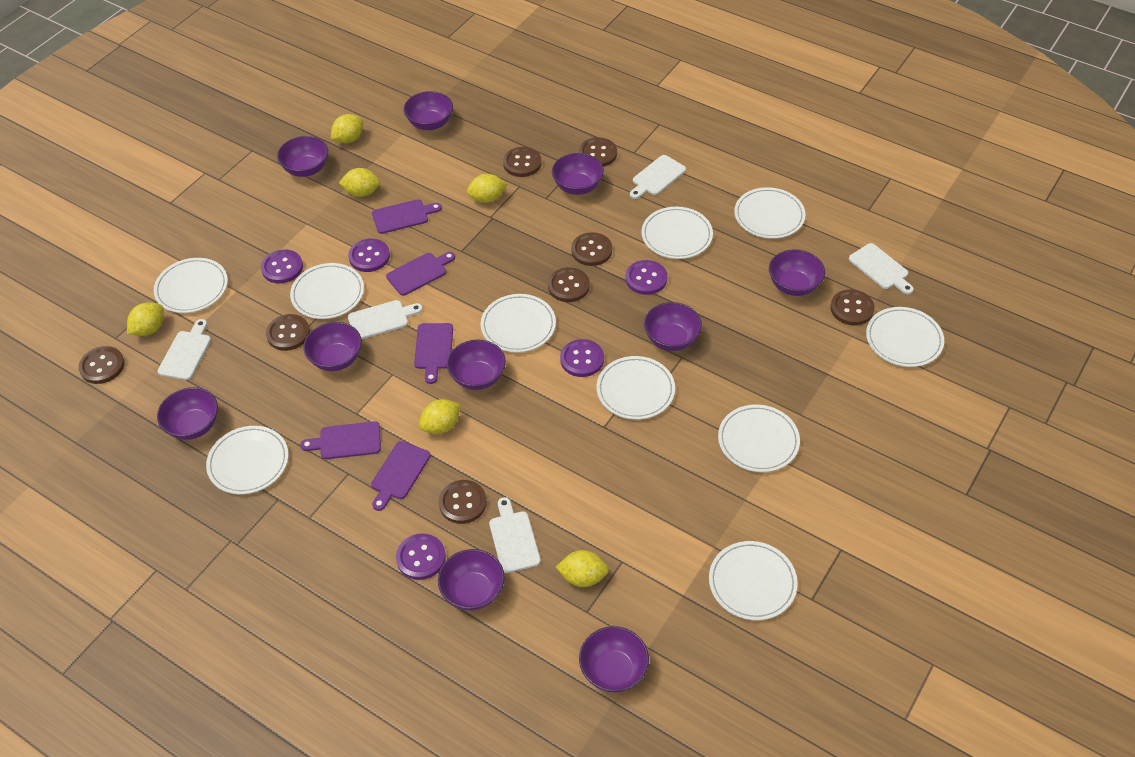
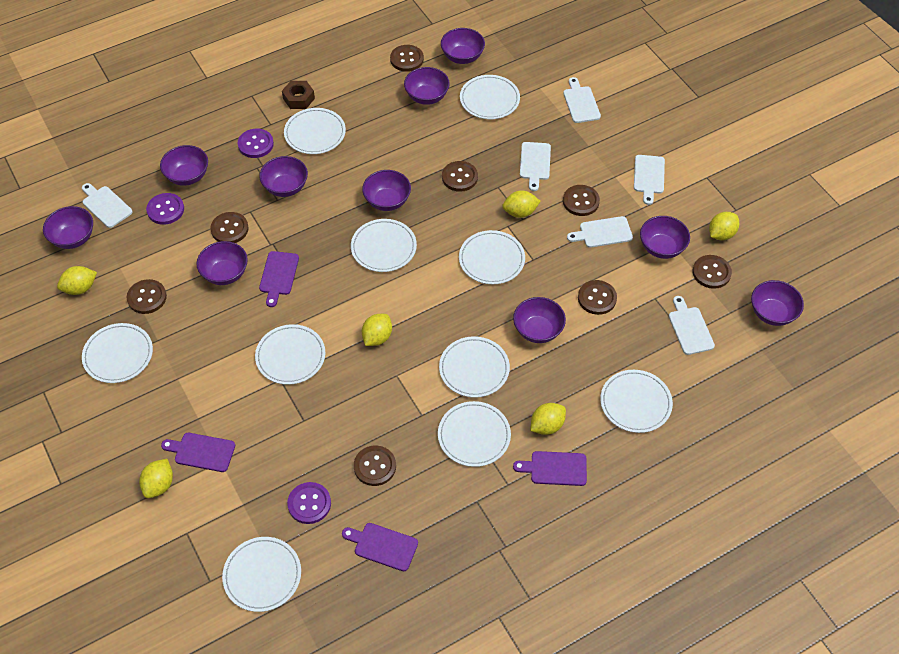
brown nut: none = 0 -> [282,81,315,109] = 1
purple button: [261,249,303,283] [348,238,390,272] [396,533,446,580] [560,339,604,377] [625,260,667,295] = 5 -> [146,193,184,225] [238,129,274,158] [287,482,331,524] = 3
purple cutting board: [300,421,381,459] [371,441,431,511] [372,199,442,234] [386,252,455,296] [414,323,453,384] = 5 -> [161,433,235,472] [259,251,299,307] [342,523,418,571] [513,451,587,486] = 4
white cutting board: [158,319,211,380] [348,300,423,339] [489,497,541,573] [630,155,686,199] [849,243,914,294] = 5 -> [82,183,133,228] [520,142,551,191] [563,77,601,123] [567,216,633,248] [634,155,665,205] [669,296,715,355] = 6

